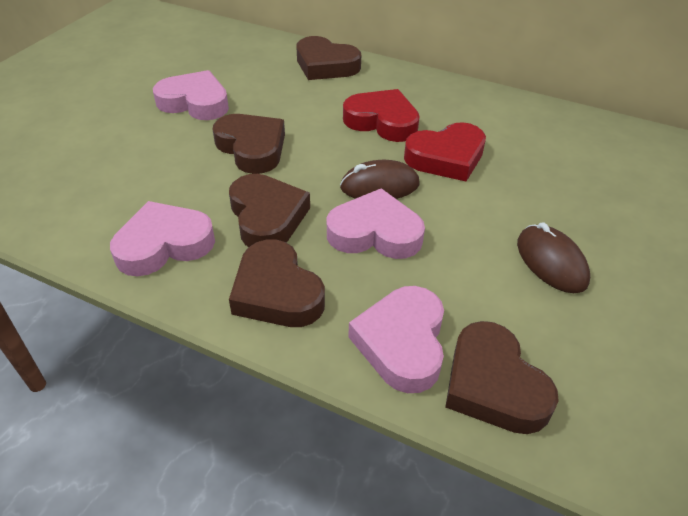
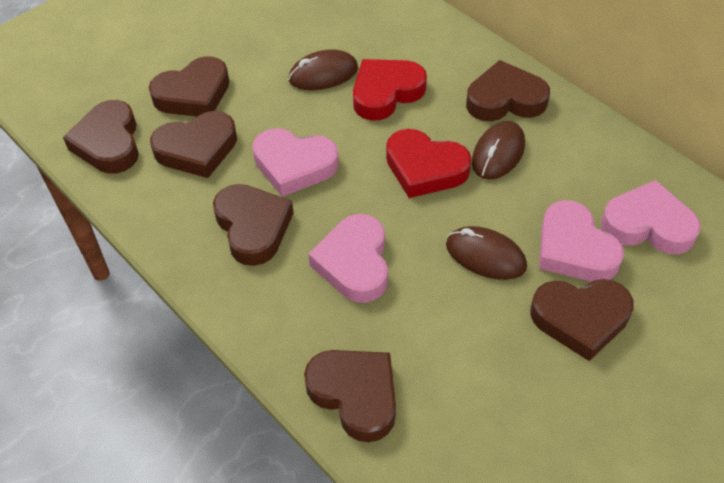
brown heart: [212,114,285,174] [229,174,310,247] [229,239,325,327] [296,36,361,80] [445,321,559,434] = 5 -> [63,100,139,174] [149,56,229,117] [150,111,237,178] [213,184,294,266] [304,350,396,442] [466,60,550,121] [530,279,634,361] = 7
brown mouse: [340,160,419,199] [517,222,590,293] = 2 -> [288,49,358,90] [446,226,527,280] [472,121,525,180] = 3

